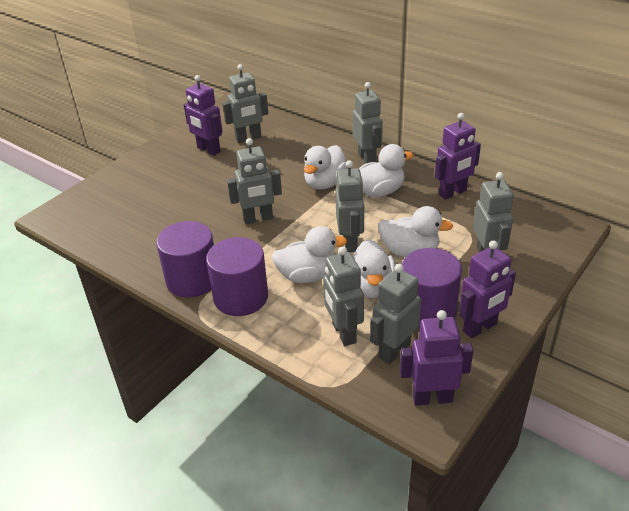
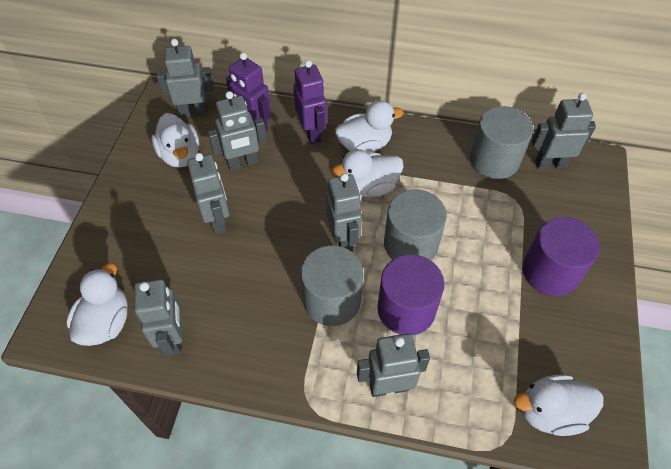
grey cylinder: none = 0 -> [301,245,363,326] [384,189,447,261] [470,106,533,179] = 3
purple cylinder: [156,221,214,297] [206,237,268,316] [402,248,462,328] = 3 -> [377,254,444,335] [523,217,600,296] = 2
purple robot: [184,75,223,156] [400,310,474,406] [435,113,481,200] [459,240,516,339] = 4 -> [226,52,271,131] [293,60,327,144] = 2

